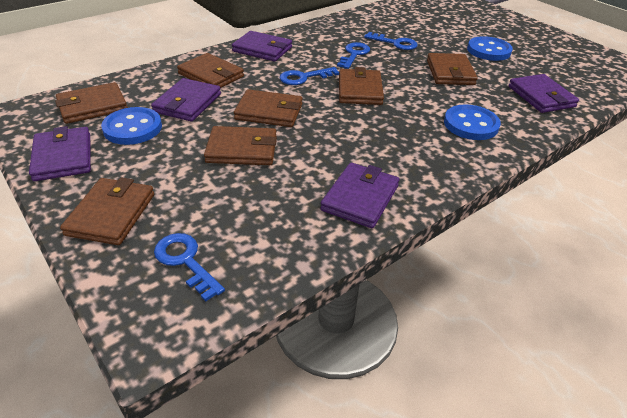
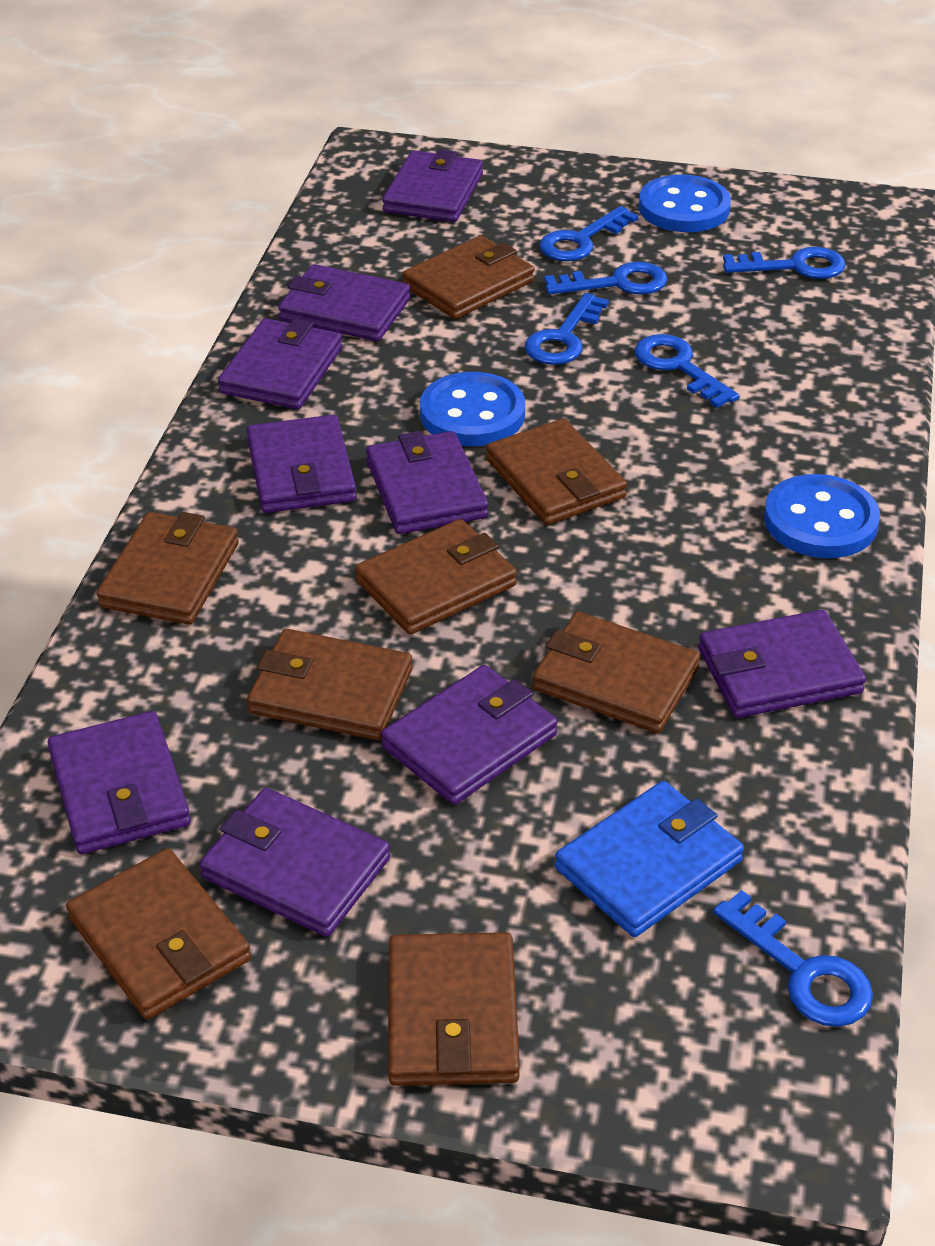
blue key: [154,233,225,302] [280,67,339,85] [337,42,370,69] [364,32,418,50] = 4 -> [525,293,609,365] [540,206,639,261] [544,262,668,295] [635,334,740,408] [713,890,873,1027] [723,247,845,279] = 6
blue wallet: none = 0 -> [555,781,744,937] = 1
brown wallet: [55,82,128,124] [60,177,154,245] [177,53,244,88] [204,126,277,165] [234,89,302,127] [339,67,384,105] [427,53,478,85] = 7 -> [66,848,251,1019] [96,512,239,625] [247,629,412,740] [355,519,517,634] [388,932,520,1086] [402,235,535,319] [486,419,627,525] [533,612,700,733] = 8
purple wallet: [29,126,91,181] [151,78,221,122] [232,31,292,62] [320,163,399,228] [509,74,579,113] = 5 -> [47,711,191,854] [199,788,390,937] [218,318,342,409] [247,415,357,513] [278,264,411,341] [366,431,489,534] [381,665,558,805] [382,150,483,222] [698,610,866,718] = 9

